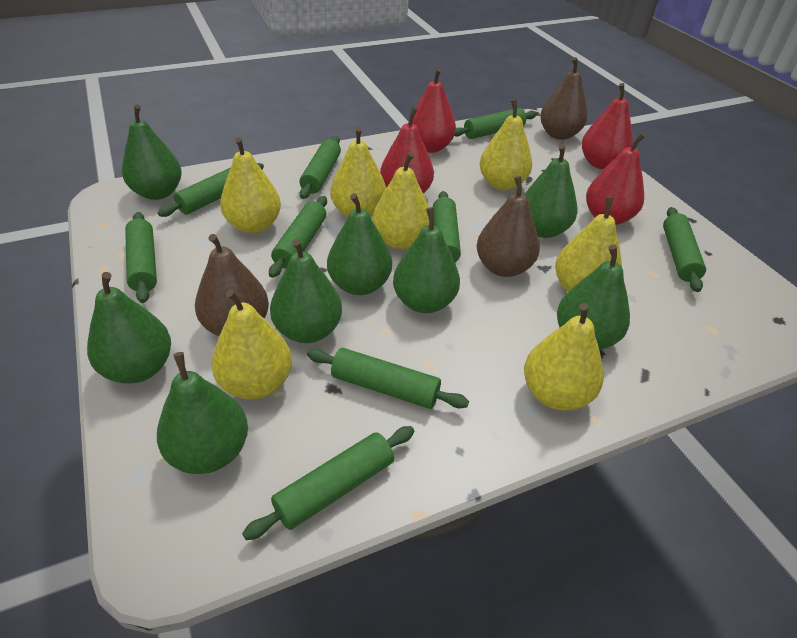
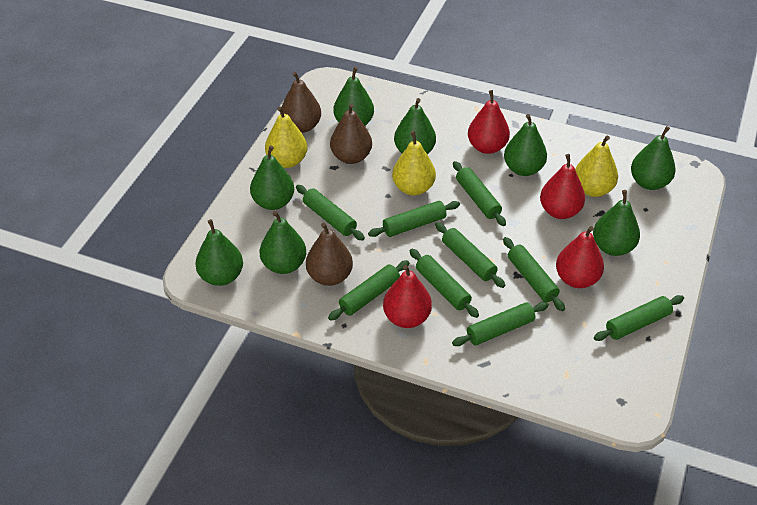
yellow pear: [211,289,292,399] [220,137,281,233] [330,127,386,217] [372,152,429,249] [480,99,532,190] [524,303,604,411] [555,196,622,292] = 7 -> [265,107,307,168] [392,131,436,196] [575,136,618,197] = 3

